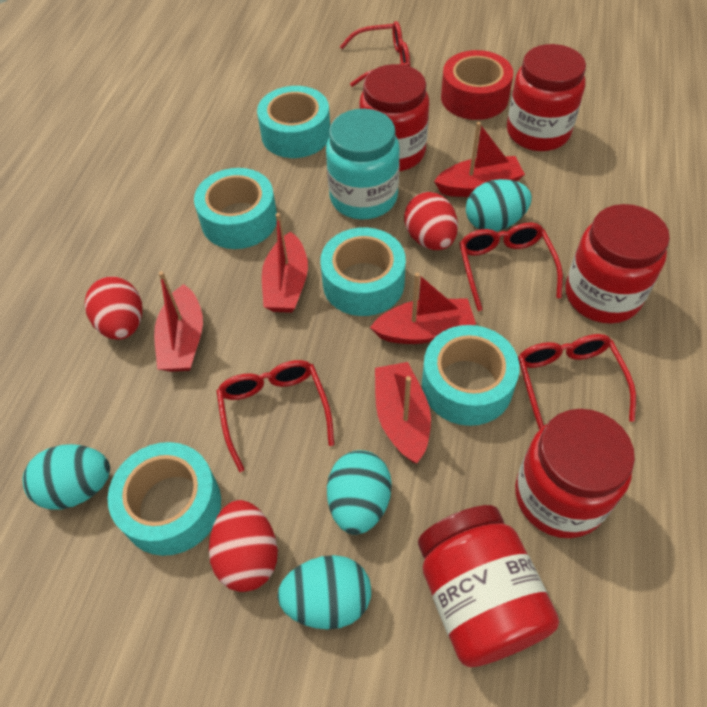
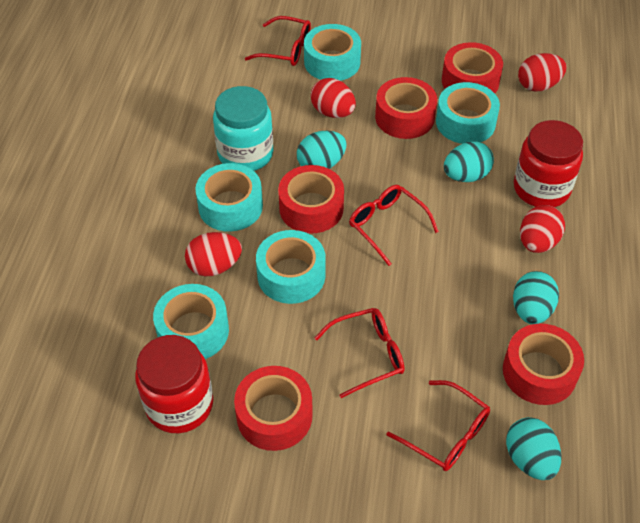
red boat: [154,271,203,372] [262,213,308,313] [370,272,476,344] [375,362,431,463] [434,122,525,197] = 5 -> none = 0
red egg: [85,276,142,340] [209,500,278,592] [404,192,458,250] = 3 -> [185,232,242,277] [311,78,356,118] [518,53,567,91] [520,205,565,253] = 4
red jar: [359,64,429,171] [418,505,559,667] [507,44,586,151] [515,409,635,538] [565,204,670,324] = 5 -> [135,335,213,433] [514,120,583,207] = 2
red tape: [441,50,513,120] = 1 -> [234,366,313,451] [278,165,344,234] [375,77,437,139] [442,42,503,93] [503,324,584,405] = 5

